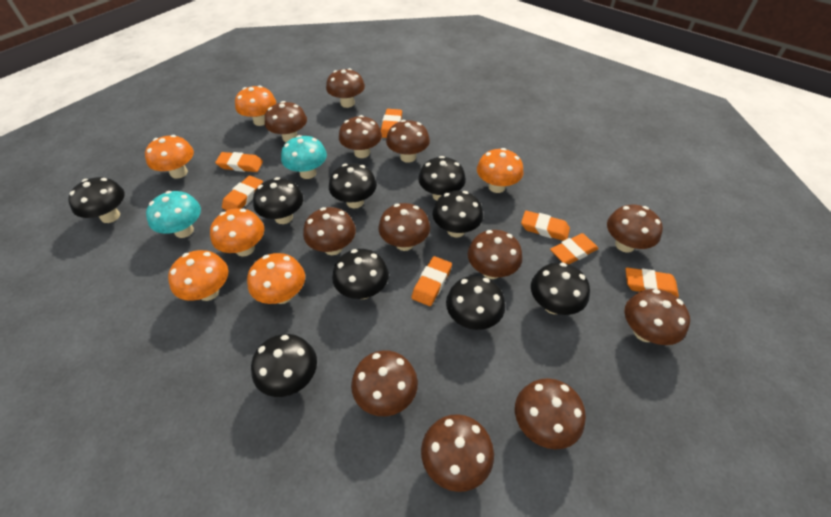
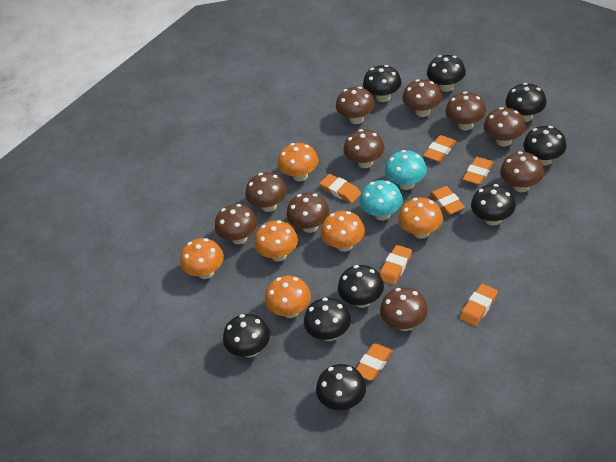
brown mushroom: [265,101,307,142] [303,207,356,255] [326,68,365,108] [339,115,382,158] [351,350,418,416] [378,203,430,251] [386,120,430,163] [421,414,494,492] [468,230,522,279] [515,378,586,449] [607,205,663,253] [625,289,690,345] = 12 -> [215,204,257,244] [245,173,287,212] [286,192,329,233] [336,87,375,124] [344,129,384,168] [380,287,428,331] [402,79,442,117] [446,92,486,130] [484,107,526,147] [500,151,544,192] = 10

